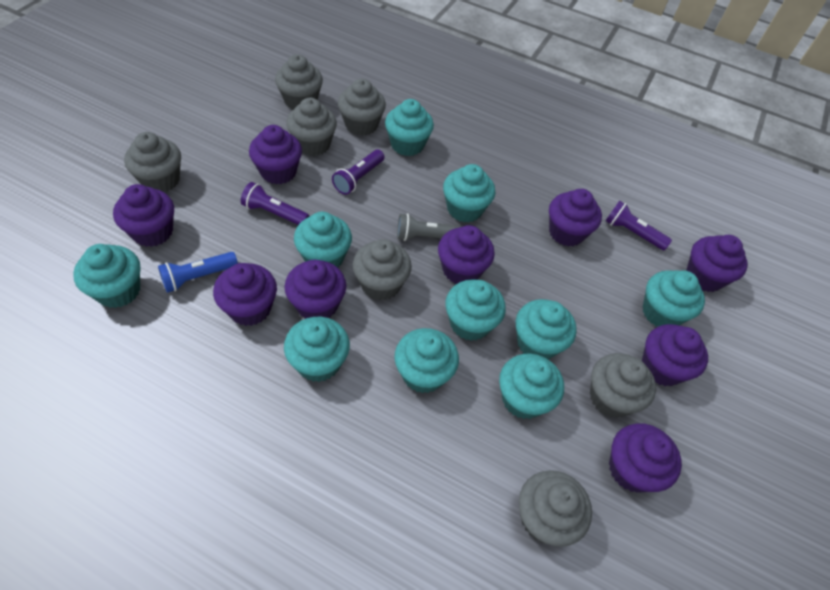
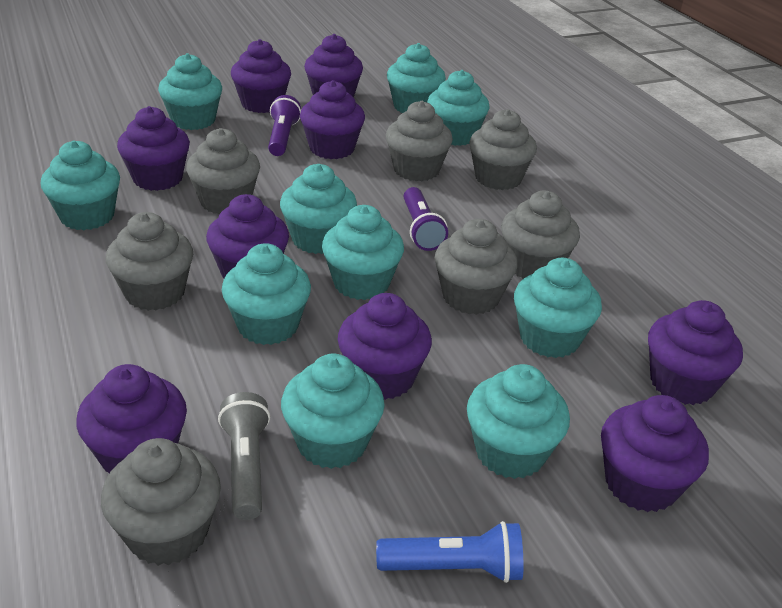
purple flashlight: [241,182,310,225] [332,149,385,195] [606,201,672,250] = 3 -> [268,95,301,156] [404,187,448,251] = 2

